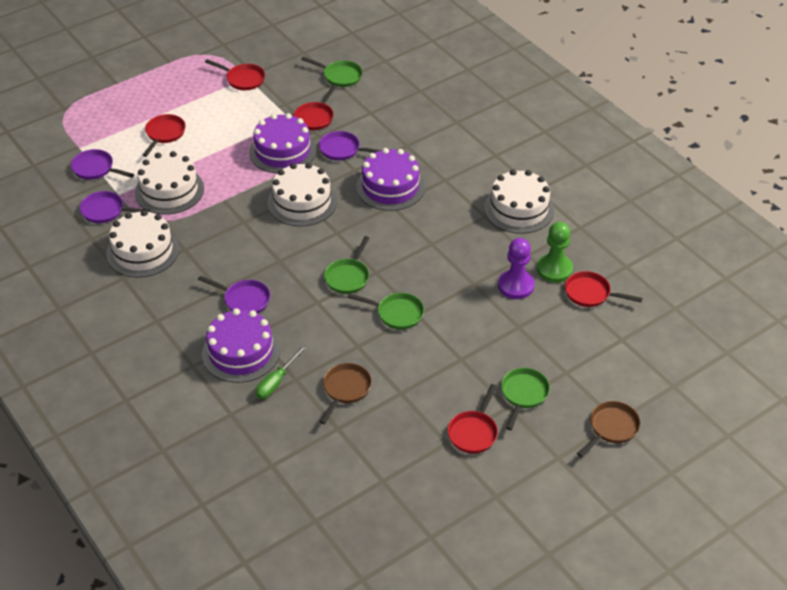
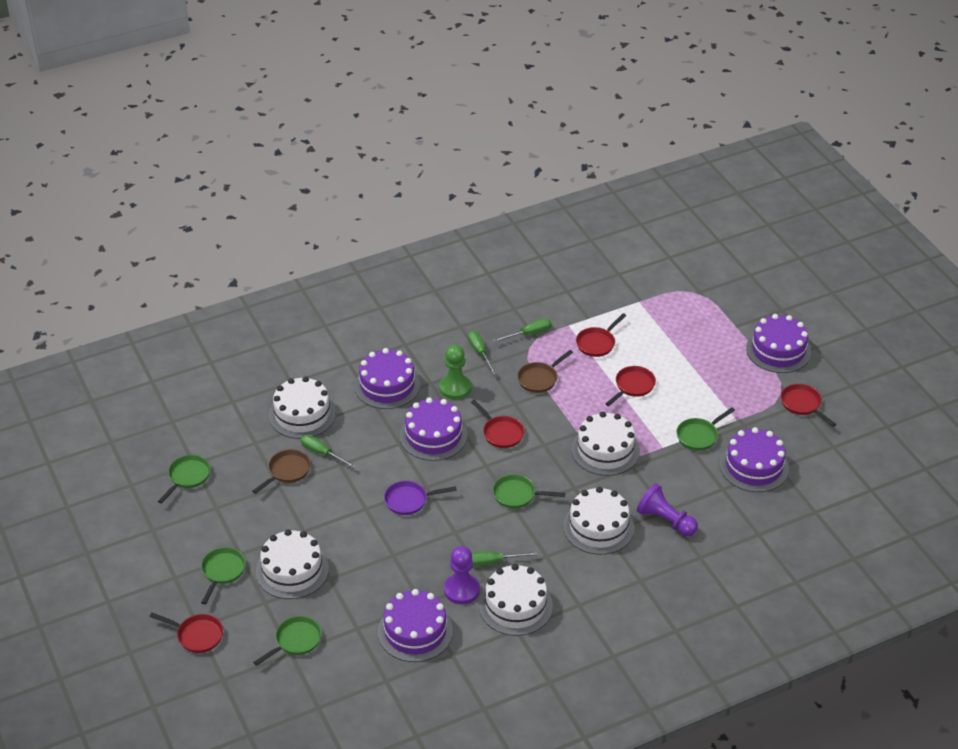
green pan: [301,57,362,87] [324,236,369,294] [347,293,424,329] [501,368,550,430] = 4 -> [158,455,211,503] [201,547,246,604] [253,616,322,666] [493,474,565,508] [676,407,735,450] = 5
green screwdriver: [255,345,306,399] = 1 -> [301,435,356,468] [468,331,497,375] [472,551,538,566] [494,318,551,342] = 4
purple cake: [202,308,280,383] [249,113,316,174] [356,148,425,211] = 3 -> [354,348,420,409] [378,589,453,662] [400,398,468,461] [720,427,789,492] [746,314,811,373] = 5
purple pan: [71,149,134,180] [80,191,151,223] [198,275,270,313] [319,131,381,161] = 4 -> [384,481,457,515] = 1
purple pawn: [498,238,535,299] = 1 -> [444,546,480,604] [637,483,698,536] = 2
white cake: [106,210,179,278] [135,151,204,215] [267,163,337,226] [484,169,554,234] = 4 -> [256,529,329,599] [269,376,336,439] [479,564,553,636] [563,487,635,555] [572,412,640,476] = 5

